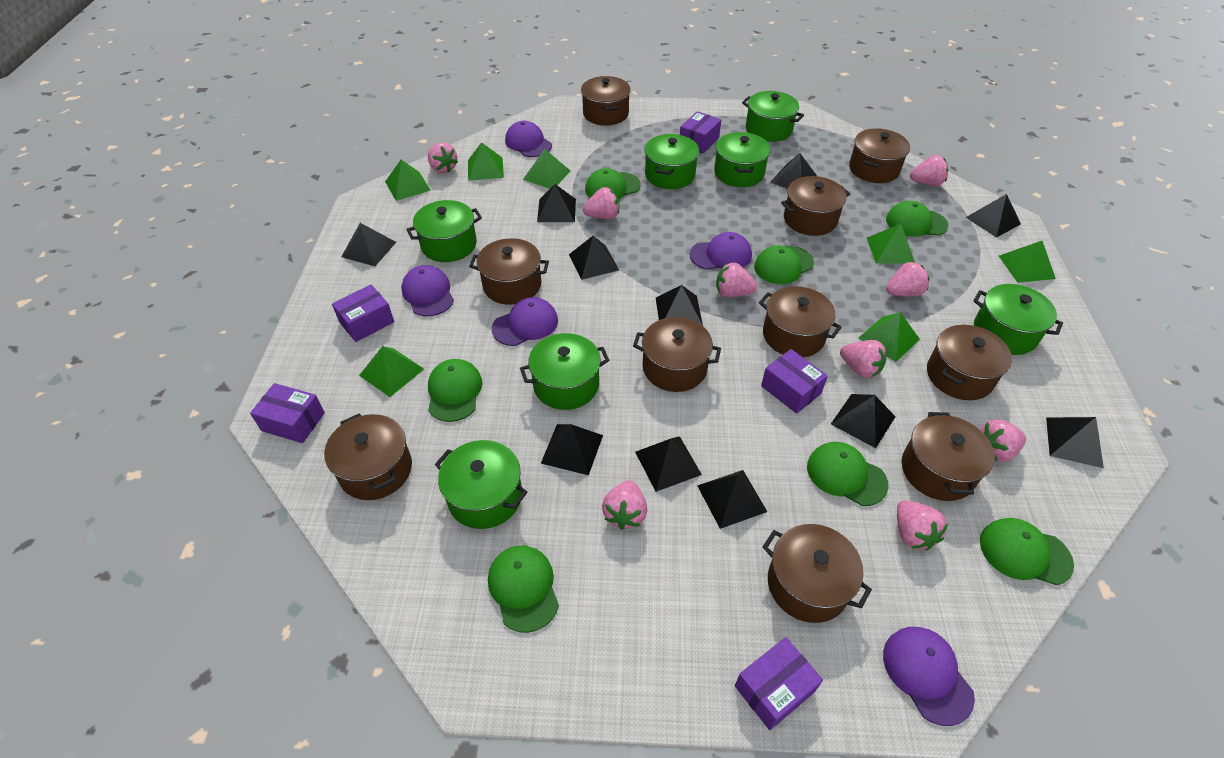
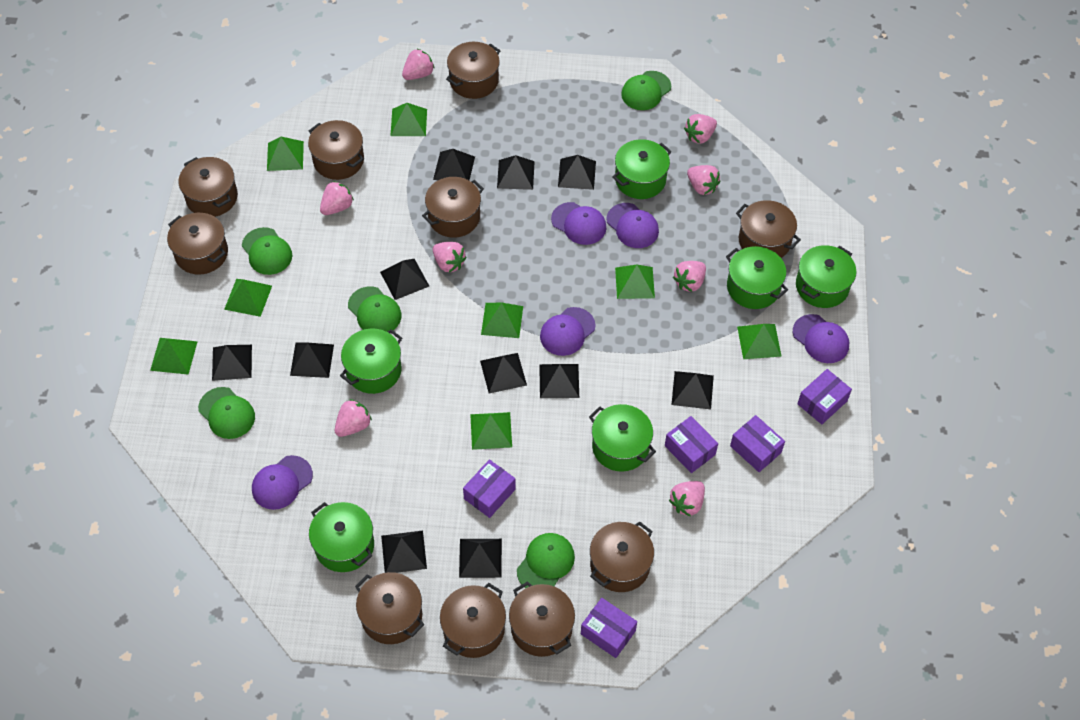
green cap: [428,359,482,422] [488,546,559,633] [585,168,641,199] [754,245,814,285] [807,442,889,506] [886,201,948,237] [980,518,1074,585] = 7 -> [198,387,255,439] [242,227,292,275] [348,287,401,332] [517,533,575,588] [621,71,671,110] = 5
green pot: [406,200,482,262] [435,440,527,529] [520,333,609,410] [645,134,699,189] [714,132,771,187] [742,91,804,142] [973,284,1063,355] = 7 -> [309,502,374,572] [340,329,402,394] [589,404,656,472] [612,139,672,199] [726,246,788,309] [796,245,856,308] = 6
green pyramid: [359,346,424,397] [385,160,431,201] [468,142,504,181] [523,149,570,189] [858,312,920,362] [867,224,915,264] [999,241,1056,283] = 7 -> [150,338,198,375] [224,279,272,317] [267,137,304,171] [391,103,427,136] [470,412,512,450] [481,303,523,338] [615,265,655,299] [737,324,782,359] = 8
pink strawberry: [428,142,458,173] [583,187,619,219] [602,480,647,530] [716,263,757,297] [840,340,887,378] [886,262,930,297] [897,500,948,550] [910,155,948,186] [980,419,1026,462] = 9 -> [320,181,354,215] [335,399,372,437] [402,48,435,80] [433,242,467,272] [669,481,705,517] [673,261,706,292] [684,114,717,144] [687,165,720,195] = 8

